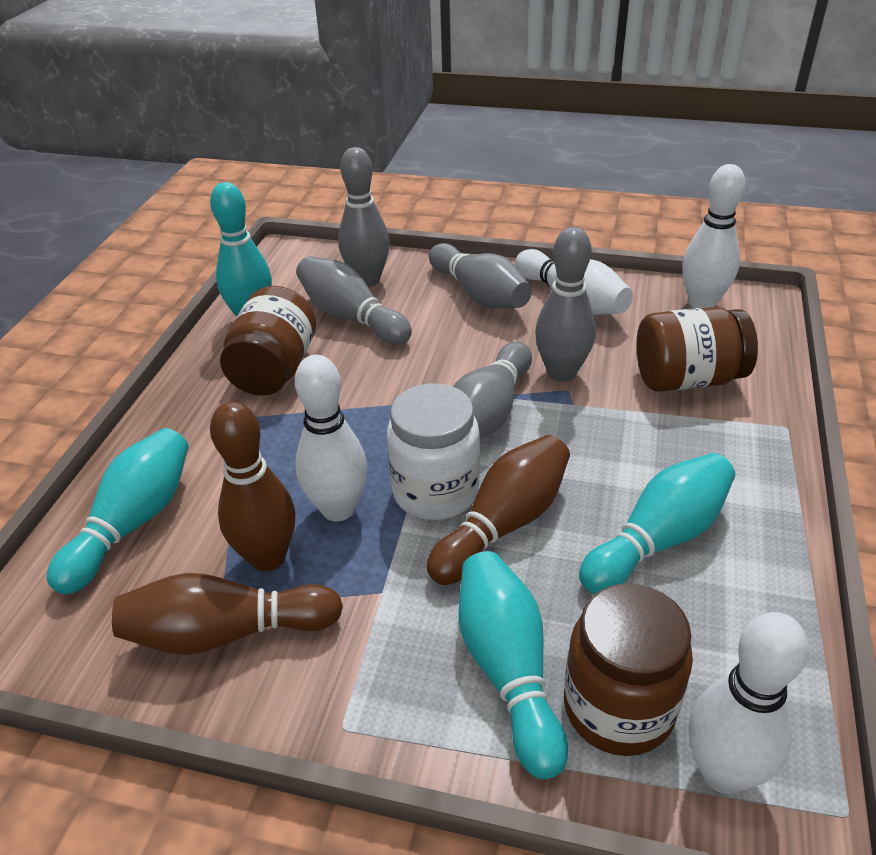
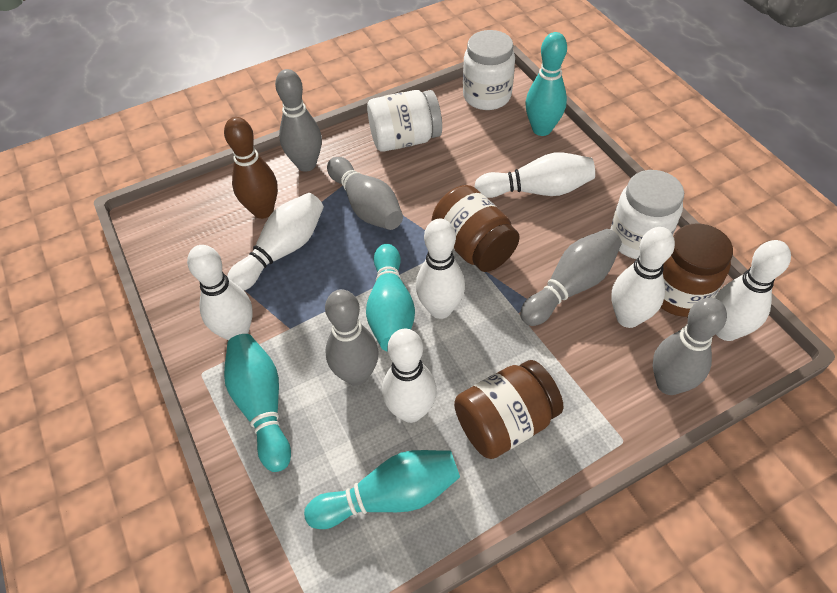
brown bowling pin: [112,573,343,655] [210,402,295,572] [427,435,570,585] = 3 -> [224,117,278,219] = 1
white bowling pin: [295,355,367,521] [515,249,633,315] [682,164,745,308] [689,612,809,794] = 4 -> [187,245,253,340] [227,193,324,290] [382,329,437,423] [416,218,465,319] [474,153,595,198] [611,227,675,328] [715,240,791,341] = 7
white jar: [387,383,480,520] = 1 -> [367,90,442,152] [463,30,515,110] [610,170,684,259] = 3

